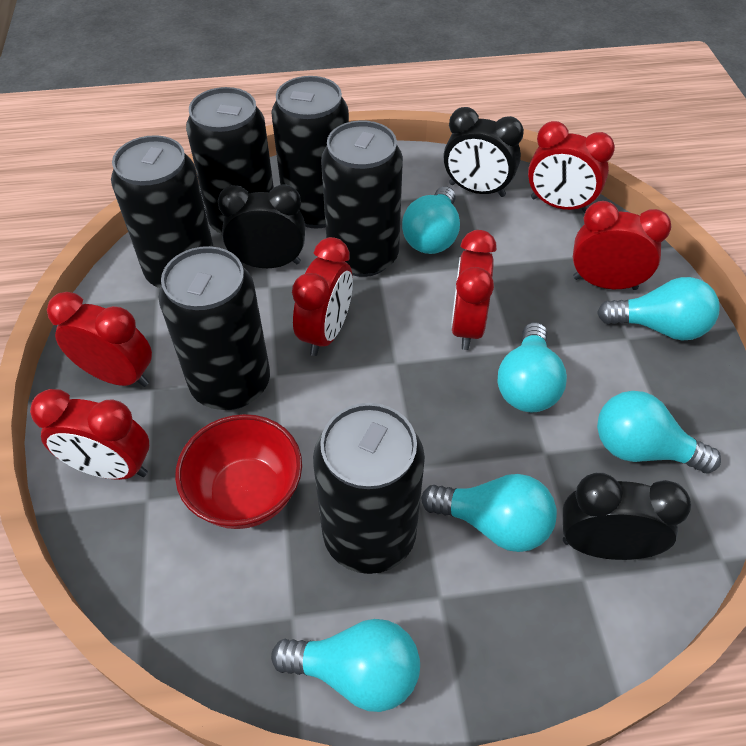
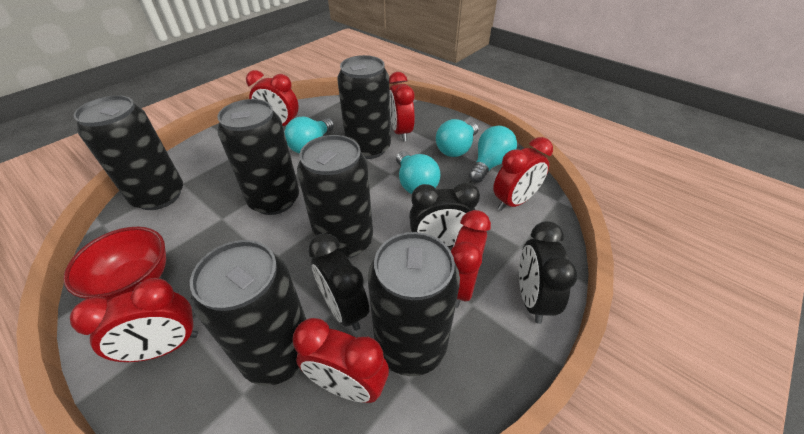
turquoise light bulb: [271,619,420,712] [402,186,460,254] [421,474,557,552] [498,322,567,412] [597,277,720,341] [597,391,721,474] = 6 -> [284,117,334,154] [396,151,441,194] [436,119,479,157] [469,126,517,183] = 4

